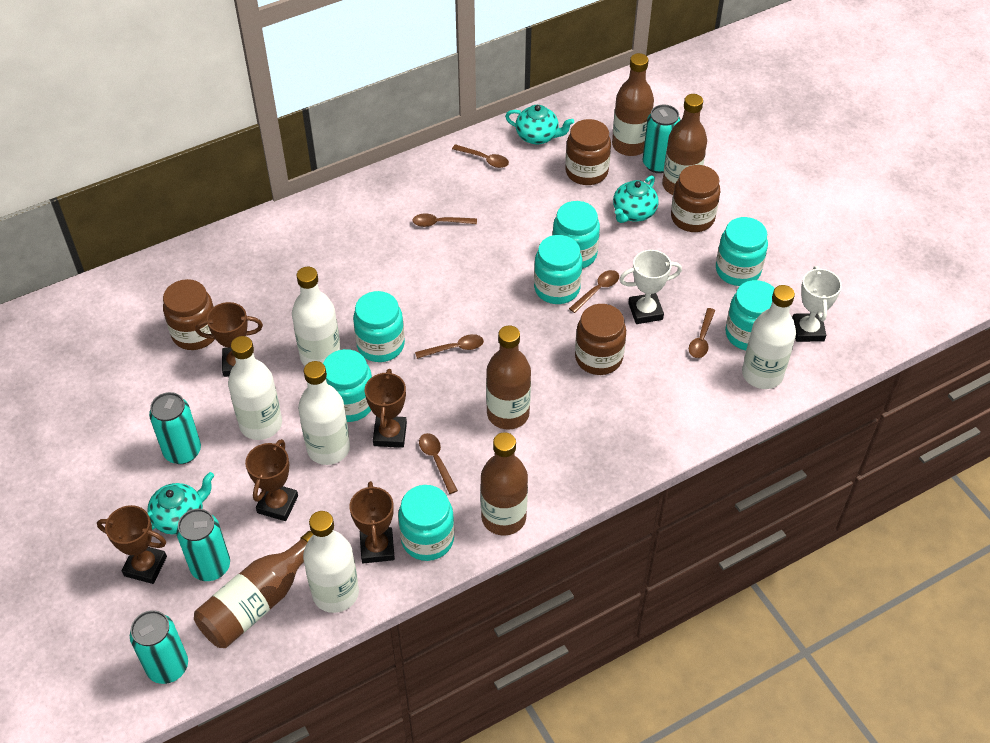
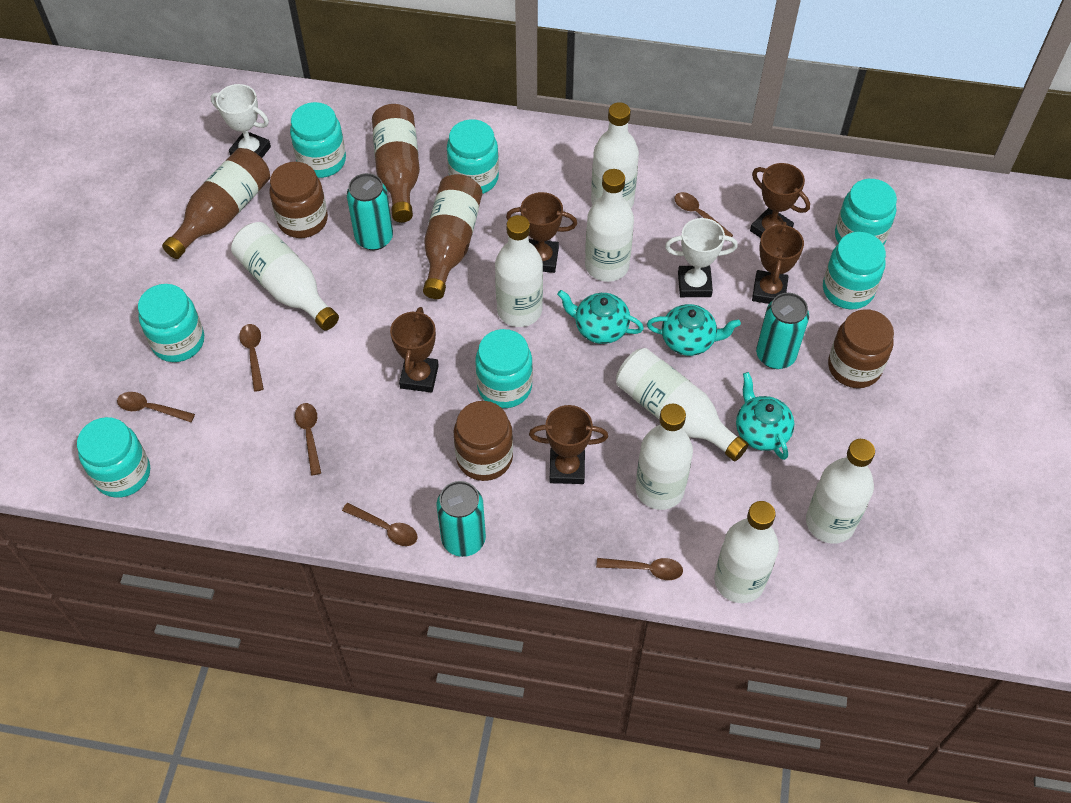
brown bottle: [194,531,313,648] [480,432,528,536] [486,325,531,430] [612,53,654,156] [662,94,707,195] = 5 -> [162,148,270,259] [372,104,420,223] [423,174,482,299] = 3
brown jar: [163,279,215,350] [565,119,611,185] [575,304,626,375] [671,165,720,232] = 4 -> [270,162,328,238] [454,401,513,481] [828,309,894,388] = 3
turquoise can: [130,610,188,684] [149,392,201,464] [176,509,230,581] [643,105,680,173] = 4 -> [347,173,393,250] [437,481,486,557] [756,293,809,369] = 3
white bottle: [228,336,282,440] [292,267,341,366] [298,361,350,465] [303,511,359,613] [742,285,796,389] = 5 -> [231,222,339,331] [495,215,543,327] [585,169,634,282] [591,102,639,208] [616,348,749,461] [636,404,693,510] [714,501,779,603] [806,439,875,544] = 8

